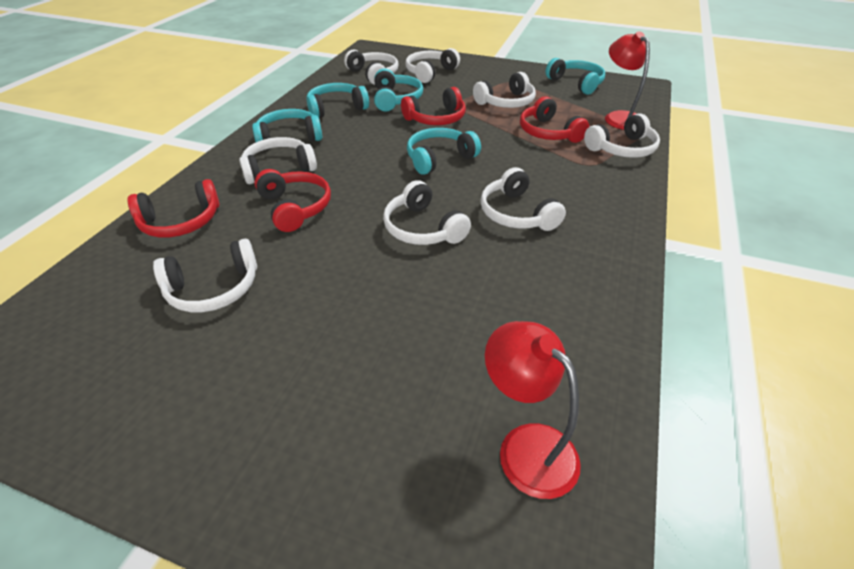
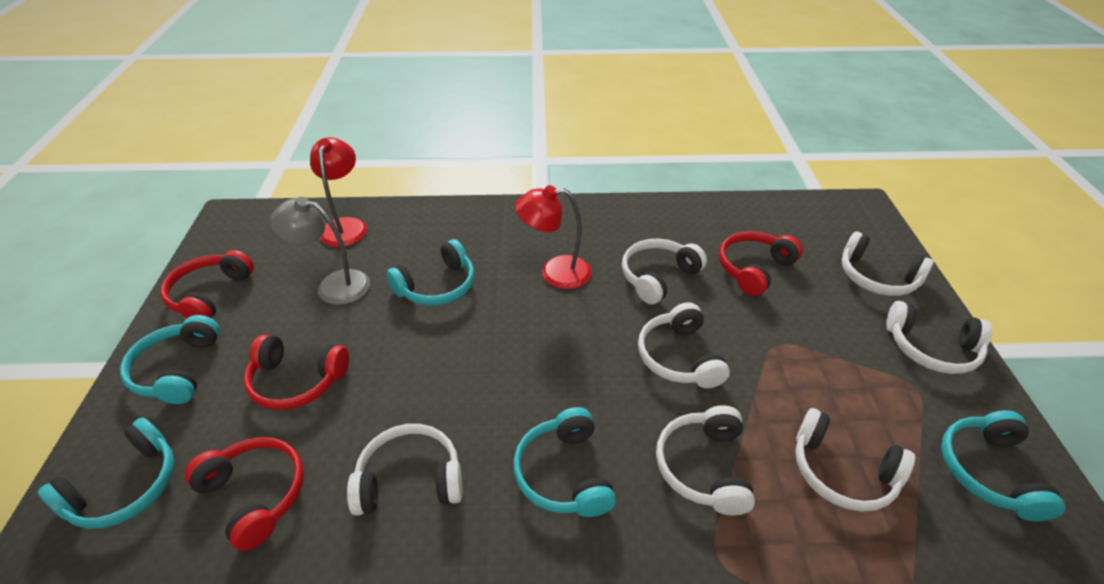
grey lamp: none = 0 -> [270,197,370,305] = 1
white headphones: [153,239,257,312] [239,137,317,184] [344,50,398,85] [383,180,471,245] [405,48,460,83] [473,72,536,108] [480,167,566,231] [584,113,660,158] = 8 -> [347,424,463,516] [622,239,707,304] [638,302,730,388] [656,405,755,515] [795,408,915,512] [842,231,934,296] [886,301,992,374] = 7

